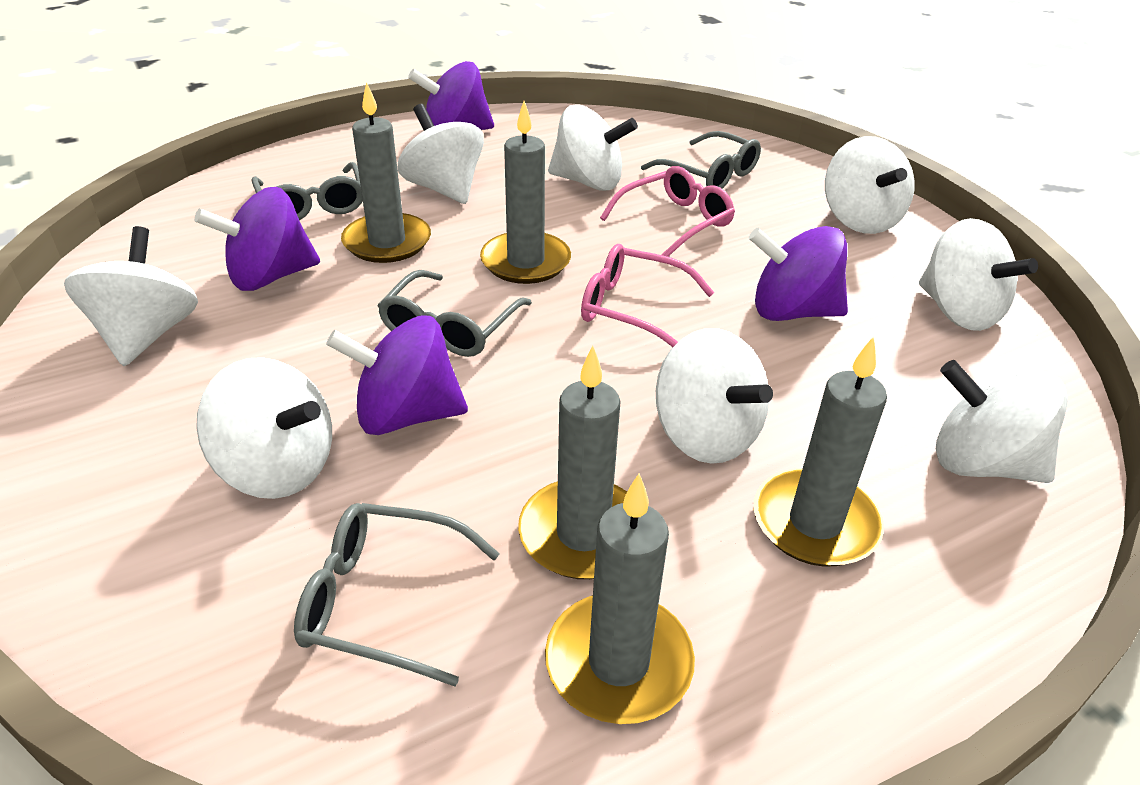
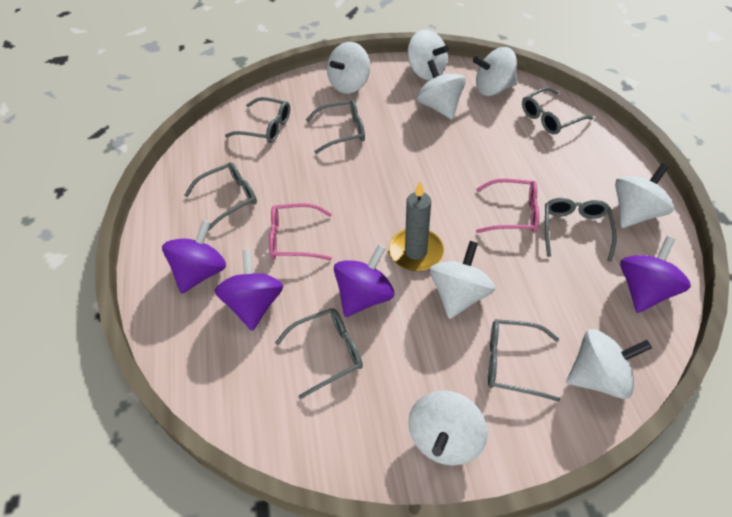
grey candle: [341,82,431,263] [480,101,571,284] [518,346,627,579] [545,473,695,724] [754,336,887,567] = 5 -> [389,182,444,271] = 1
grey glasses: [251,162,363,220] [294,503,500,686] [377,270,532,357] [641,131,761,189] = 4 -> [185,162,257,231] [225,97,290,143] [275,308,363,399] [305,99,365,154] [488,319,560,402] [522,87,593,135] [545,198,617,262] = 7

